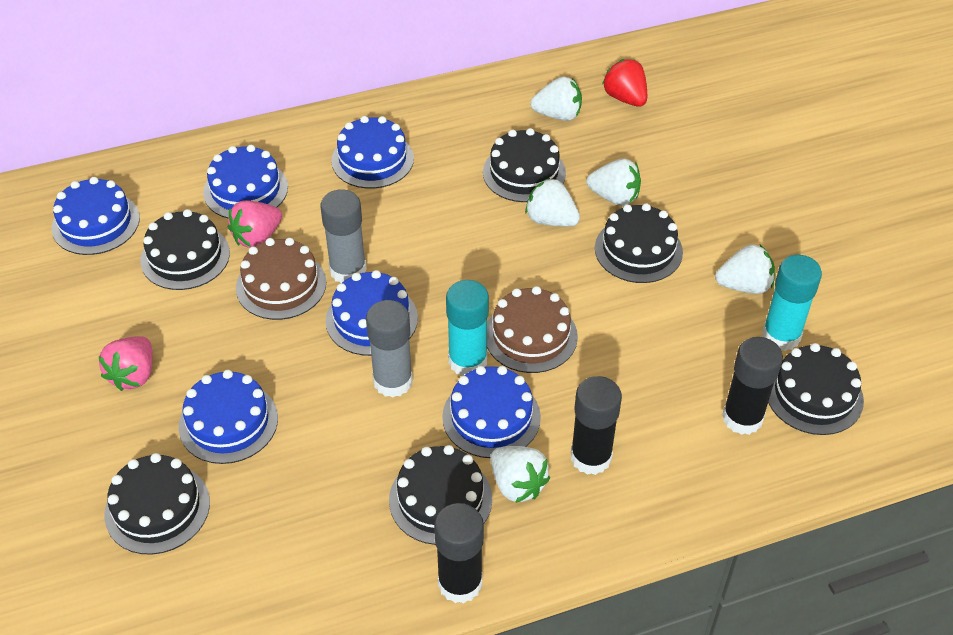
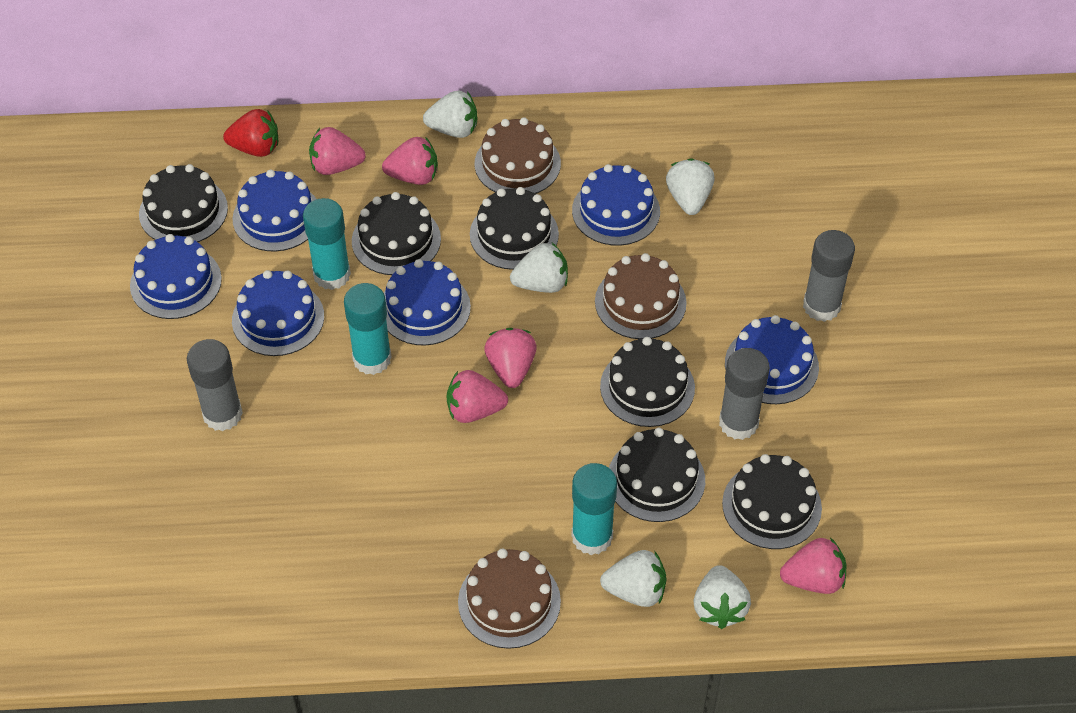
black glue stick: [434,503,484,603] [571,376,622,475] [722,337,783,435] = 3 -> none = 0
brown cake: [236,238,326,320] [487,286,578,373] = 2 -> [458,549,561,649] [475,117,561,194] [595,253,687,339] = 3
grey glue stick: [321,189,367,283] [366,300,413,398] = 2 -> [187,339,243,431] [719,348,770,440] [803,230,855,322] = 3
pink strawberry: [98,336,153,391] [228,200,282,248] = 2 -> [309,127,366,175] [382,137,438,185] [447,370,508,423] [484,328,537,388] [780,537,846,594] = 5
turquoise glue stick: [446,280,489,376] [762,255,822,351] = 2 -> [303,198,351,290] [344,283,392,375] [572,463,617,555] = 3

